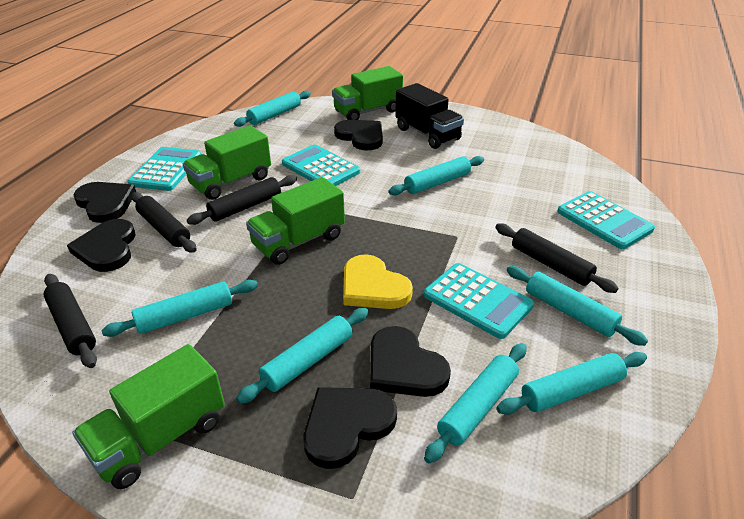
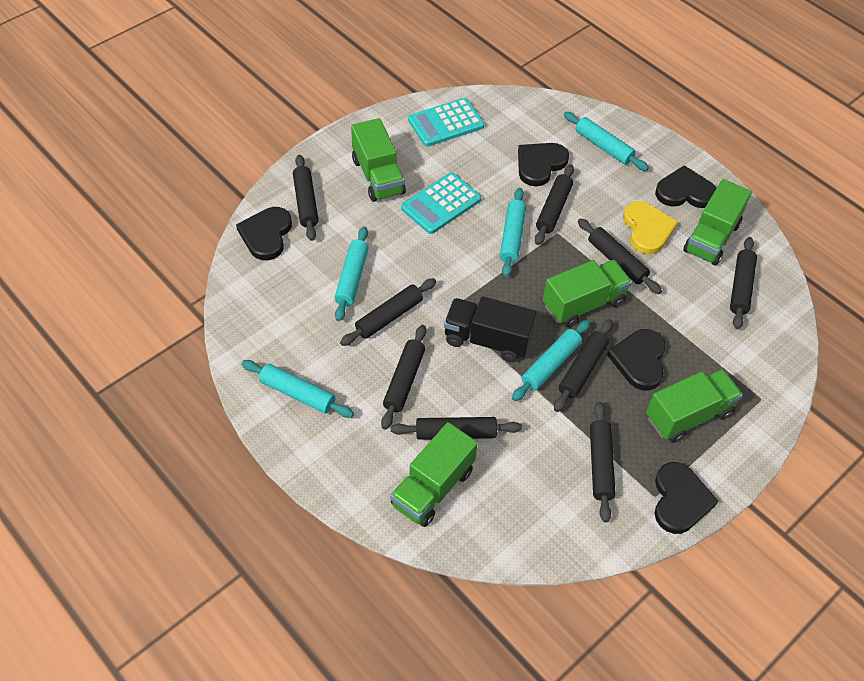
black rolling pin: [43,274,97,368] [131,192,196,253] [187,175,297,225] [495,223,618,293] = 4 -> [293,155,318,241] [340,278,436,346] [381,325,426,430] [391,417,522,440] [535,164,574,245] [554,319,613,412] [578,218,662,294] [590,402,616,523] [730,237,757,329] = 9
green truck: [72,344,225,489] [183,125,271,200] [246,177,345,265] [332,66,403,120] = 4 -> [351,118,406,202] [390,422,478,527] [543,260,632,327] [646,369,743,443] [683,179,752,265] = 5
turquoise calculator: [128,147,201,191] [282,145,360,186] [424,263,534,339] [557,191,655,249] = 4 -> [401,173,481,234] [408,98,485,147] = 2
turquoise rolling pin: [101,280,258,337] [234,90,311,127] [236,308,369,404] [389,156,484,195] [424,343,527,463] [497,352,647,415] [507,266,648,346] = 7 -> [242,360,354,418] [335,227,369,321] [500,188,526,277] [512,319,590,401] [564,112,649,171] = 5

